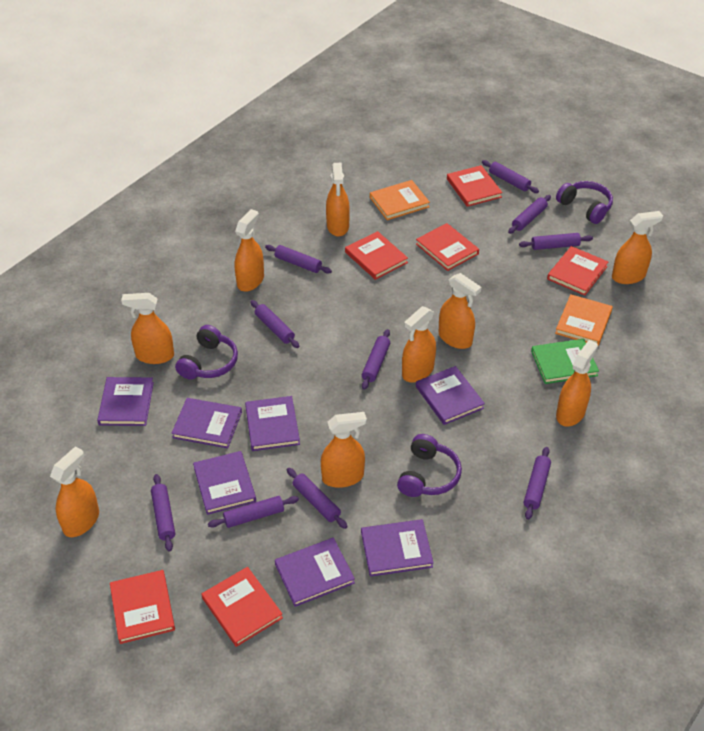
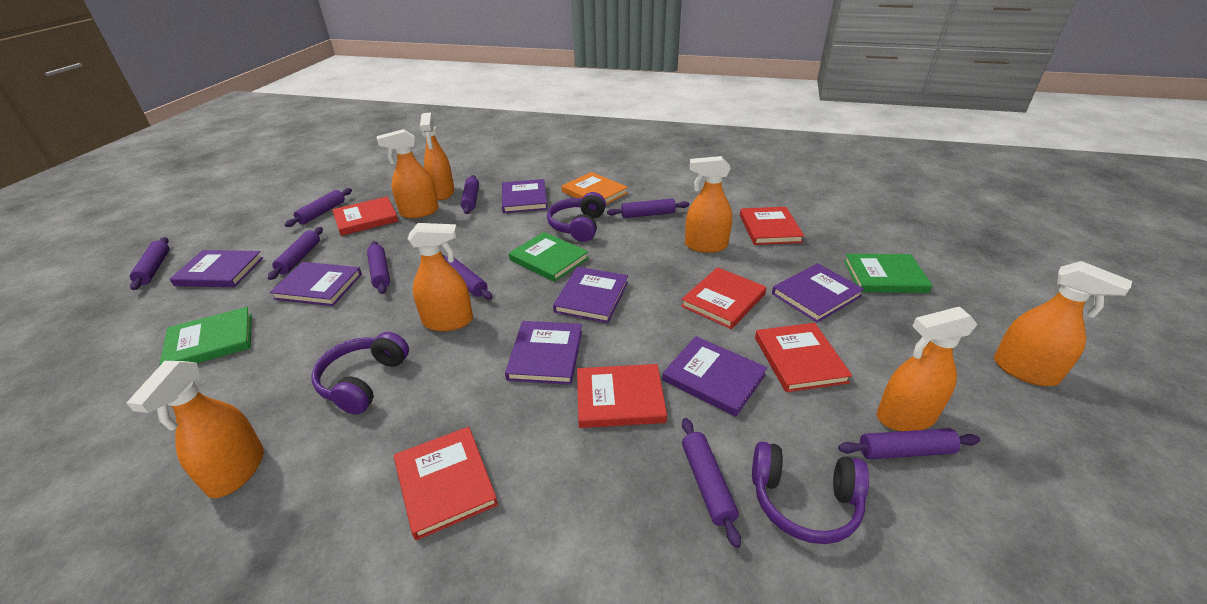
green book: [531,339,599,384] = 1 -> [159,307,252,365] [509,232,589,282] [844,254,933,293] = 3
orange book: [370,180,430,220] [555,294,613,346] = 2 -> [562,172,628,204] = 1
orange spray bottle: [50,446,99,537] [121,293,174,364] [235,209,264,292] [321,412,367,488] [326,162,350,236] [402,306,436,382] [439,273,481,349] [556,340,598,427] [612,211,663,284] = 9 -> [127,361,264,498] [377,129,439,218] [408,223,473,331] [420,113,454,200] [685,156,732,253] [877,307,978,431] [994,261,1132,386] = 7
purple rolling pin: [151,474,175,552] [208,496,299,528] [250,300,299,348] [265,245,332,273] [287,468,348,529] [362,329,390,390] [482,160,539,193] [508,195,551,234] [519,233,593,250] [524,447,551,520] = 10 -> [130,237,170,290] [268,227,323,280] [285,188,352,227] [367,241,390,294] [442,255,492,299] [461,175,479,214] [607,199,689,218] [682,418,741,548] [838,428,980,459] = 9

